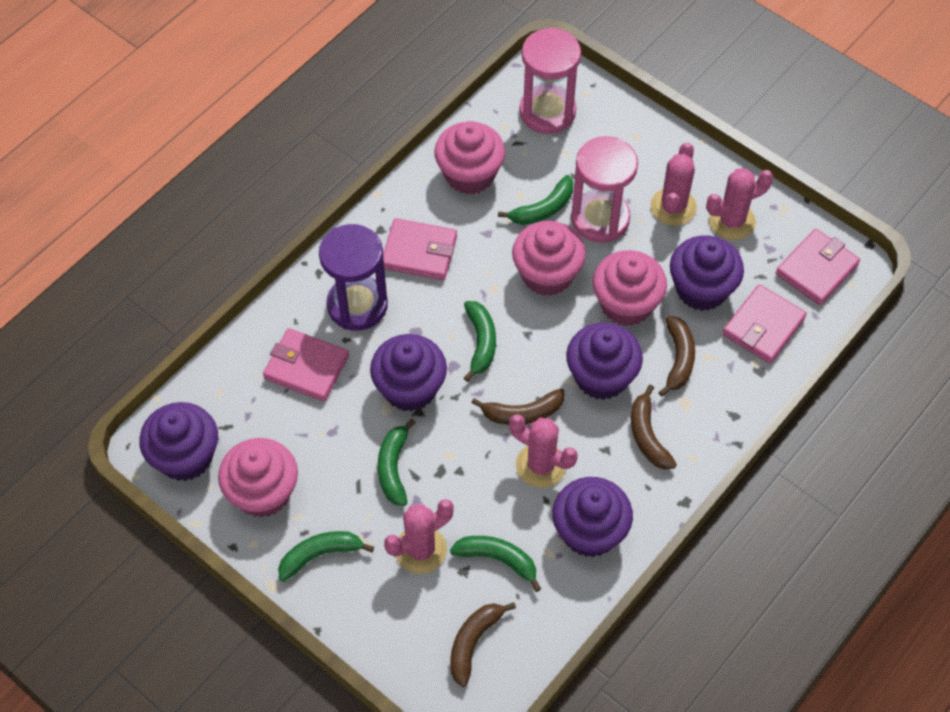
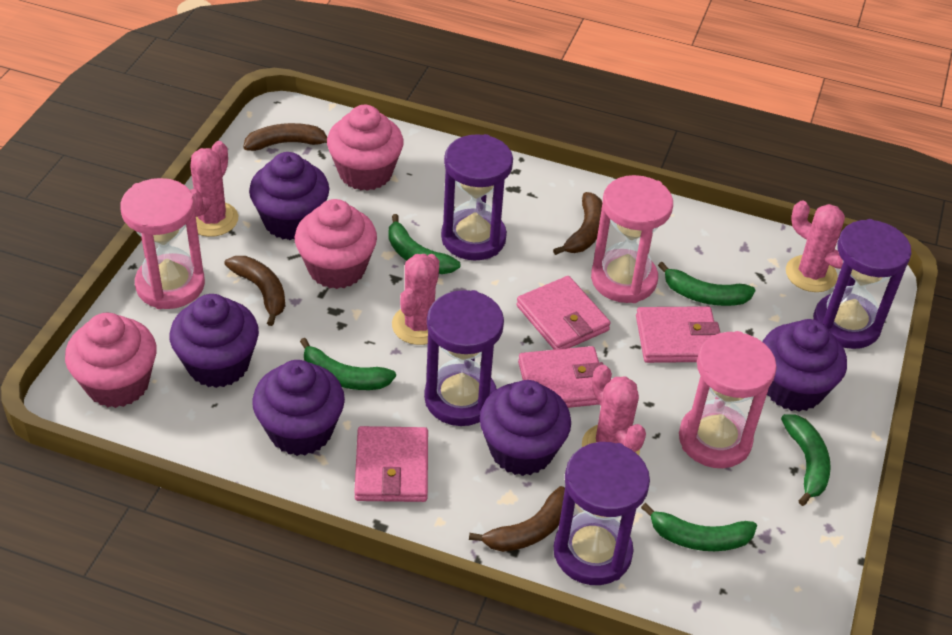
pink cupcake: [218,438,298,518] [434,121,505,194] [512,221,586,296] [593,250,667,326] = 4 -> [65,313,157,408] [295,199,377,289] [327,105,403,191] = 3
pink hourglass: [519,27,581,134] [571,136,638,243] = 2 -> [120,178,205,309] [591,175,673,303] [679,331,777,468] = 3
purple hourglass: [319,224,388,331] = 1 -> [424,290,504,426] [441,134,513,261] [554,442,650,585] [813,219,912,349] = 4

